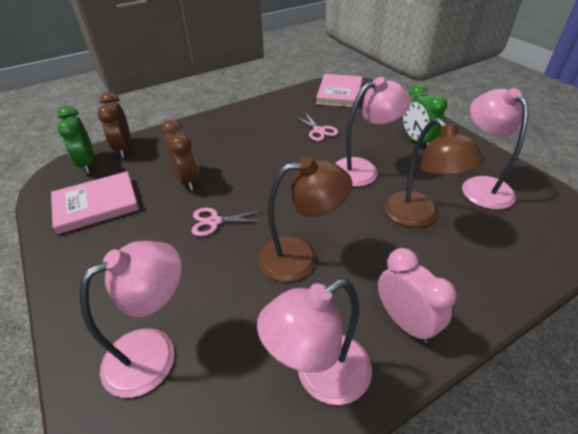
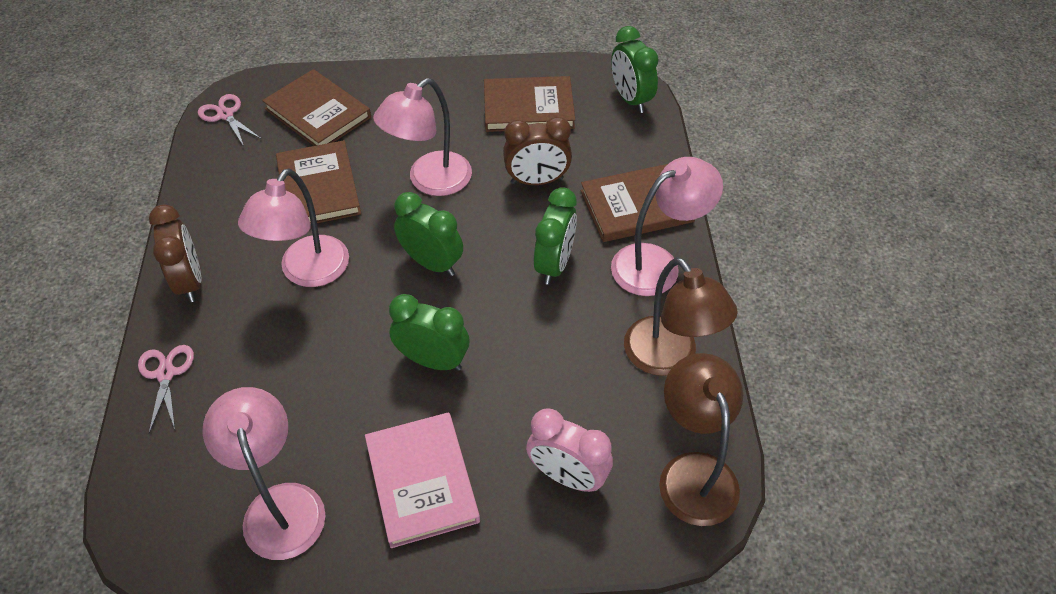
brown book: none = 0 -> [262,69,371,146] [276,140,361,223] [484,76,575,132] [580,164,695,242] = 4
green clock: [57,106,95,173] [402,84,447,147] = 2 -> [389,294,469,371] [394,192,463,276] [534,187,577,285] [611,26,659,113] = 4
pink book: [51,171,139,234] [316,74,363,107] = 2 -> [365,412,480,548] = 1

